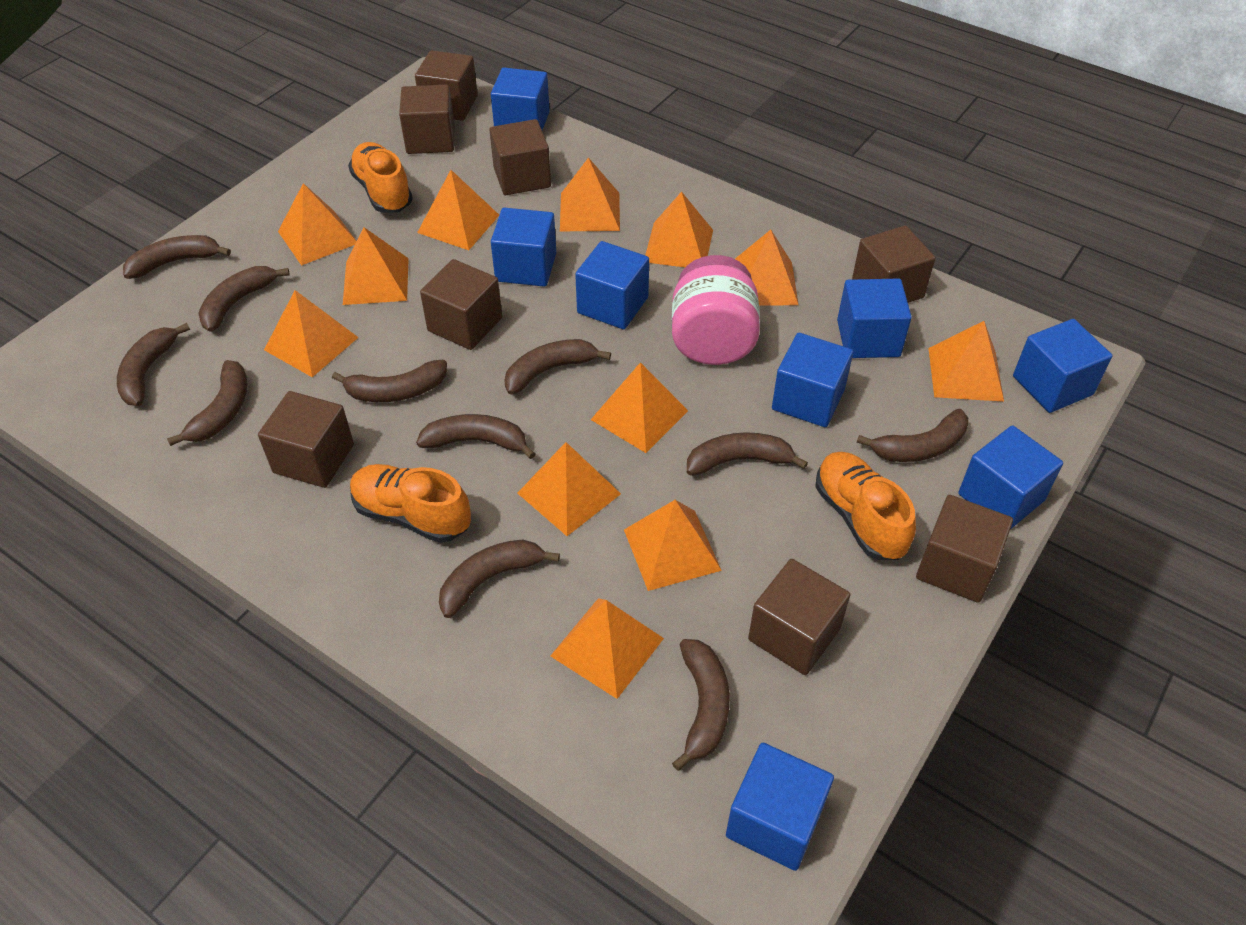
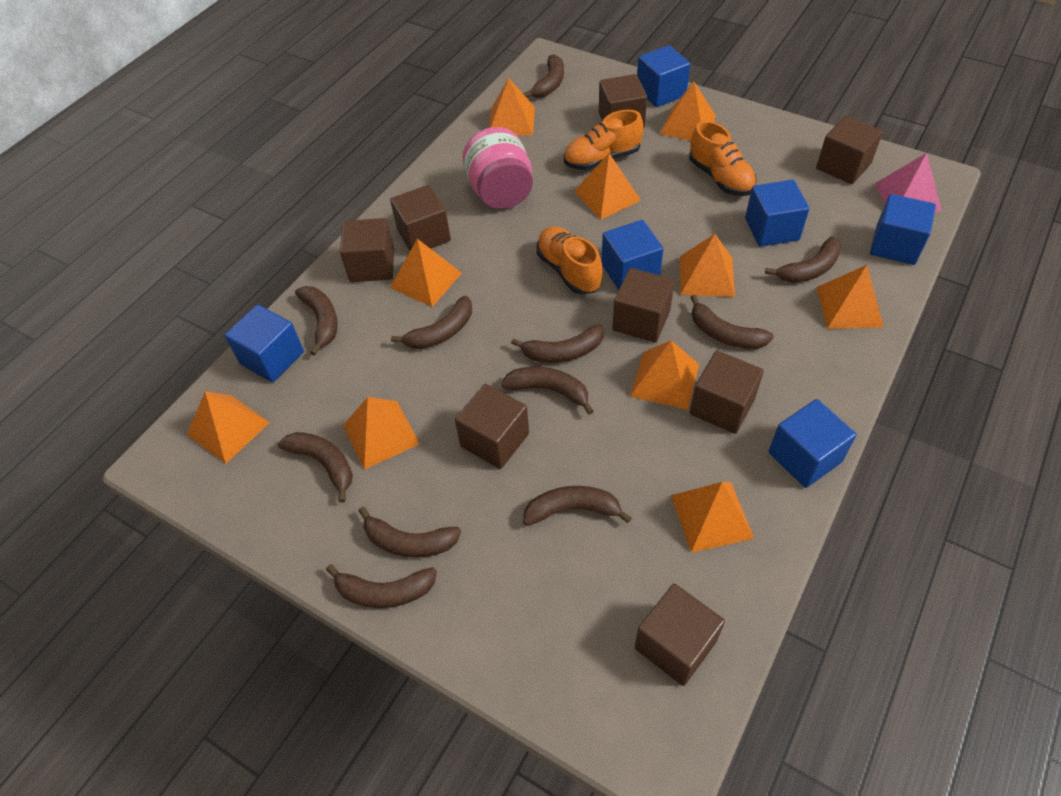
blue cube: [491,68,550,130] [491,208,556,287] [575,241,649,329] [726,743,834,871] [772,333,853,427] [837,278,912,358] [958,425,1063,529] [1013,319,1112,413] = 8 -> [224,304,304,383] [602,220,663,290] [637,45,690,107] [745,180,810,247] [769,399,857,488] [870,194,936,265] = 6
orange pyramid: [264,290,359,377] [278,183,356,266] [343,227,409,305] [417,170,499,250] [517,442,621,536] [550,598,664,699] [560,157,620,231] [591,362,688,453] [624,500,722,591] [645,192,713,267] [735,230,799,306] [928,321,1004,402] = 12 -> [187,391,270,464] [343,397,420,470] [390,239,462,307] [489,78,535,135] [574,153,641,219] [630,340,699,410] [660,82,716,141] [671,482,754,553] [680,234,735,297] [816,265,884,329] = 10
pink pyramid: none = 0 -> [874,153,942,212] = 1

